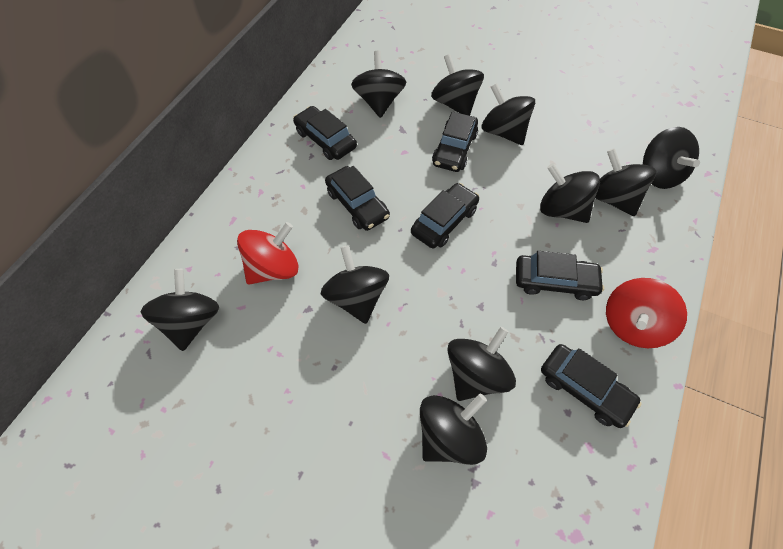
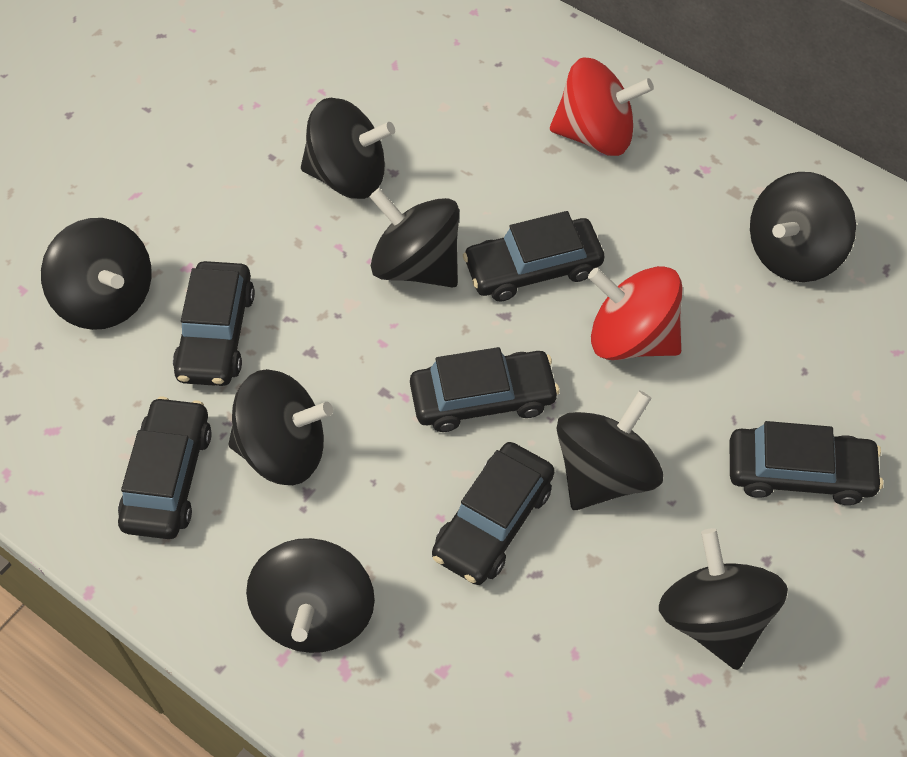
black spinning top: [140,269,219,351] [321,245,389,324] [351,51,406,118] [420,394,487,465] [431,54,484,116] [448,327,516,401] [482,83,535,145] [540,163,600,223] [595,148,656,216] [643,127,700,189] = 10 -> [41,218,151,330] [229,369,333,485] [246,538,375,653] [301,98,395,199] [370,188,459,288] [557,391,663,510] [659,528,788,670] [750,172,856,282] = 8

